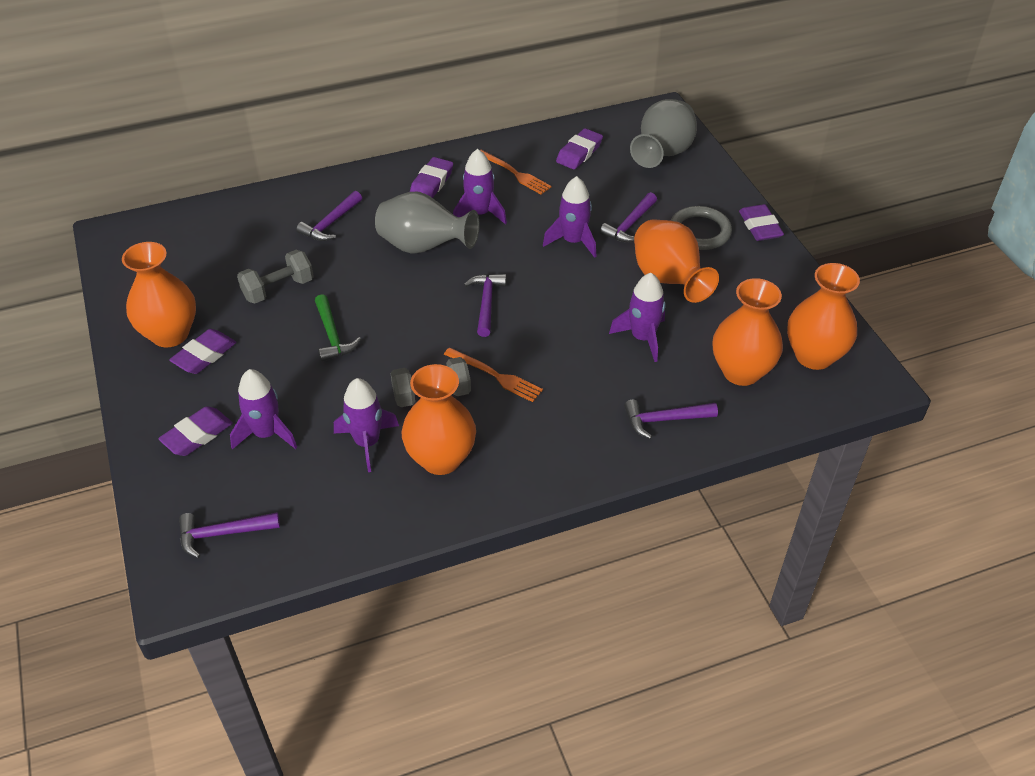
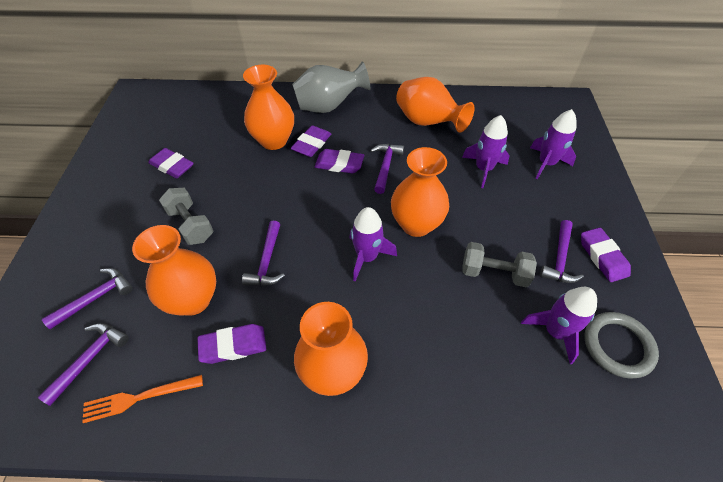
green hammer: [315,294,361,361] = 1 -> none = 0
grey vase: [375,192,480,254] [630,99,697,168] = 2 -> [292,61,370,113] = 1
orange fork: [444,348,543,402] [480,150,551,194] = 2 -> [82,375,203,423] = 1
purple rocket: [230,369,297,450] [334,378,399,472] [453,149,507,225] [543,176,597,258] [609,273,666,362] = 5 -> [349,207,397,282] [462,115,510,188] [521,287,597,364] [530,109,576,179] = 4

